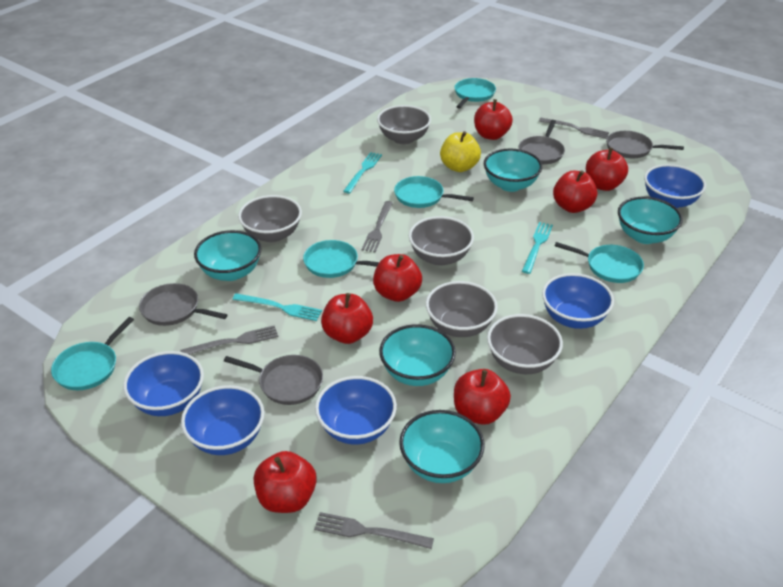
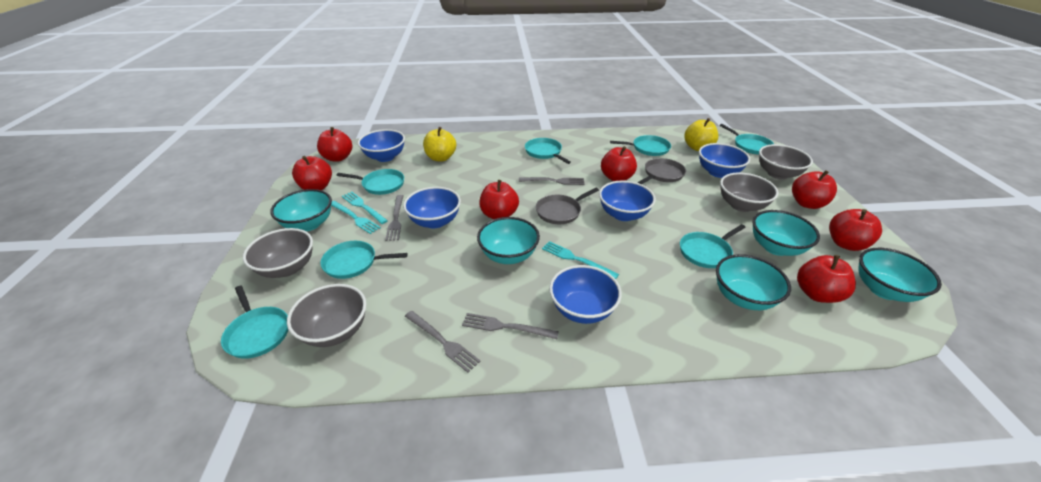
grey bowl: [238,195,302,242] [377,105,431,144] [409,216,474,266] [426,281,498,337] [487,314,563,374] = 5 -> [243,228,313,278] [287,284,367,347] [720,172,779,212] [759,144,813,179] = 4
grey pan: [139,283,228,326] [224,355,323,405] [519,120,565,164] [606,131,684,158] = 4 -> [536,188,599,224] [637,158,686,184] = 2
turquoise pan: [51,317,134,390] [303,240,379,278] [394,176,474,208] [454,78,496,108] [555,242,644,283] = 5 -> [221,286,288,359] [320,241,408,279] [337,169,404,195] [525,138,571,164] [610,135,671,156] [680,224,746,268] [720,124,774,154] = 7
yellow apple: [440,131,481,172] = 1 -> [423,127,456,161] [684,118,718,151] = 2

